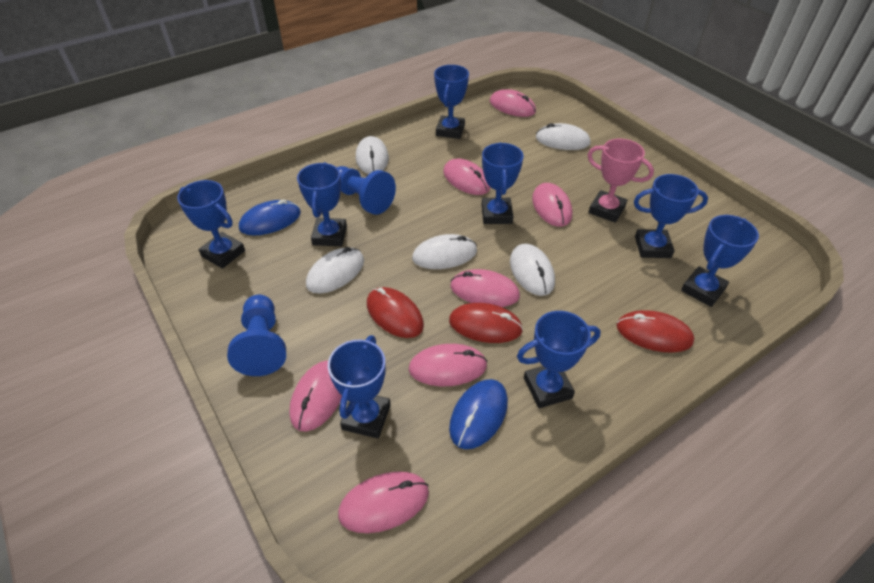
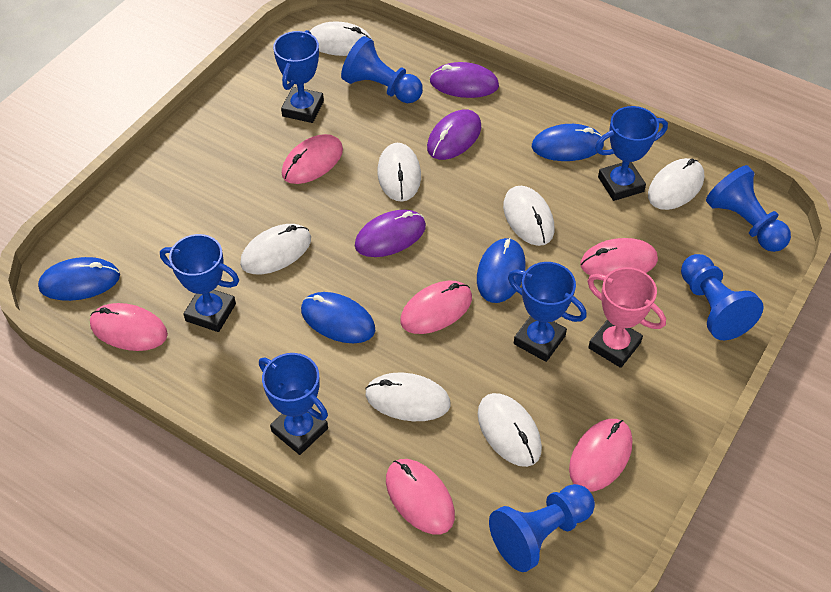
blue mouse: [239,200,301,236] [449,379,508,449] = 2 -> [38,257,120,301] [301,292,375,343] [477,238,526,303] [532,124,604,161] = 4
blue pawn: [227,295,286,376] [337,166,396,215] = 2 -> [341,36,423,103] [489,484,595,572] [681,254,763,340] [706,165,791,252] = 4
blue trophy: [177,180,245,269] [297,162,347,246] [328,335,391,439] [434,65,469,139] [481,143,523,224] [517,311,601,408] [634,174,708,258] [681,215,759,307] = 8 -> [160,234,239,332] [259,353,328,455] [273,30,324,123] [508,262,587,362] [595,106,668,201] = 5
pink mouse: [289,360,342,432] [338,471,429,533] [409,344,487,386] [443,158,490,195] [451,269,520,307] [490,89,536,117] [532,183,572,227] = 7 -> [90,303,168,351] [282,134,343,184] [386,459,455,534] [400,281,472,334] [569,419,632,492] [580,238,658,276] = 6
purple mouse: none = 0 -> [355,210,426,257] [427,109,481,160] [430,62,499,98] = 3
red mouse: [367,287,424,338] [449,303,523,343] [616,310,694,353] = 3 -> none = 0
white mouse: [306,247,364,294] [356,136,389,174] [412,234,477,269] [510,244,555,296] [536,123,591,150] = 5 -> [240,224,311,274] [310,21,372,56] [365,373,450,421] [377,143,421,202] [478,393,542,467] [503,186,554,246] [648,158,704,210] = 7

